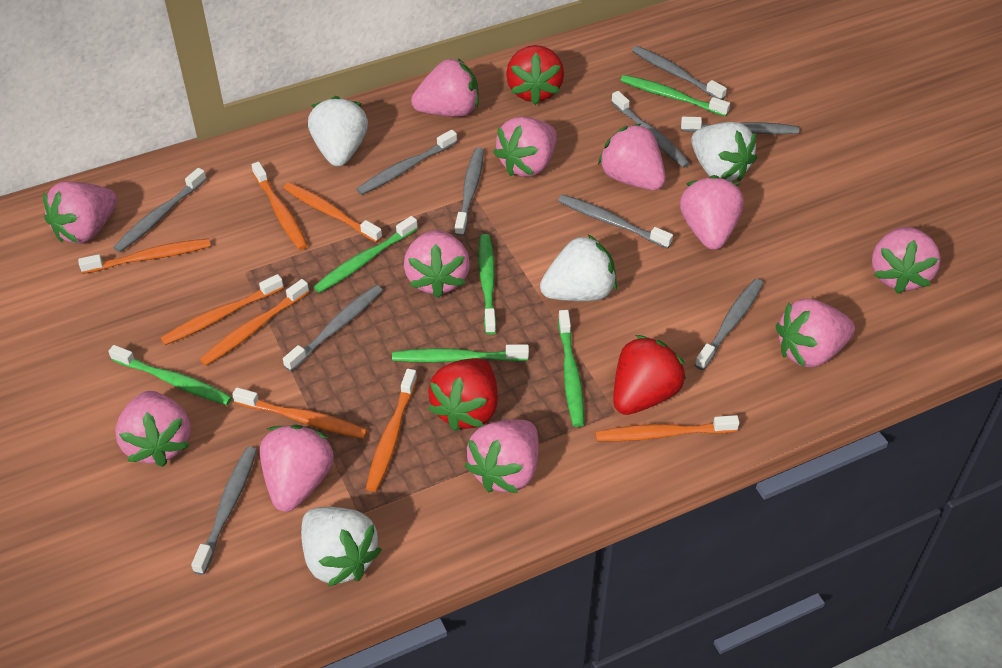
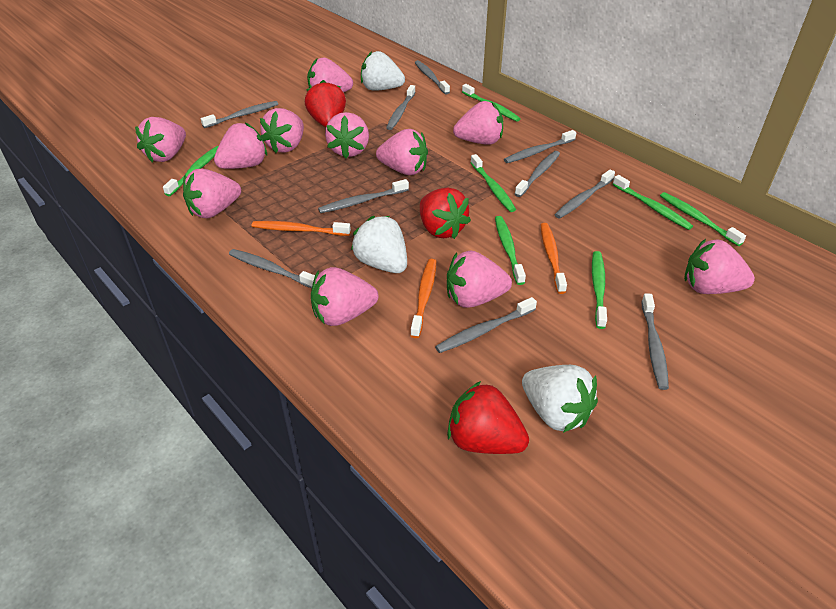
green toothbrush: [108,345,232,405] [314,216,418,293] [392,344,529,362] [478,234,497,335] [558,310,584,427] [620,75,730,116] = 6 -> [163,146,218,196] [462,84,521,122] [470,154,516,212] [495,216,526,285] [592,251,607,329] [613,175,693,230] [660,192,746,246] = 7
orange toothbrush: [78,238,211,274] [161,274,284,345] [200,279,309,366] [232,387,368,439] [252,162,308,250] [284,182,382,243] [366,369,417,492] [595,415,740,441] = 8 -> [252,221,351,236] [410,259,436,338] [541,223,567,294] = 3
white strawberry: [301,507,382,587] [308,96,368,167] [540,235,617,301] [691,122,757,182] = 4 -> [351,216,407,273] [361,51,405,91] [522,365,598,433] = 3

